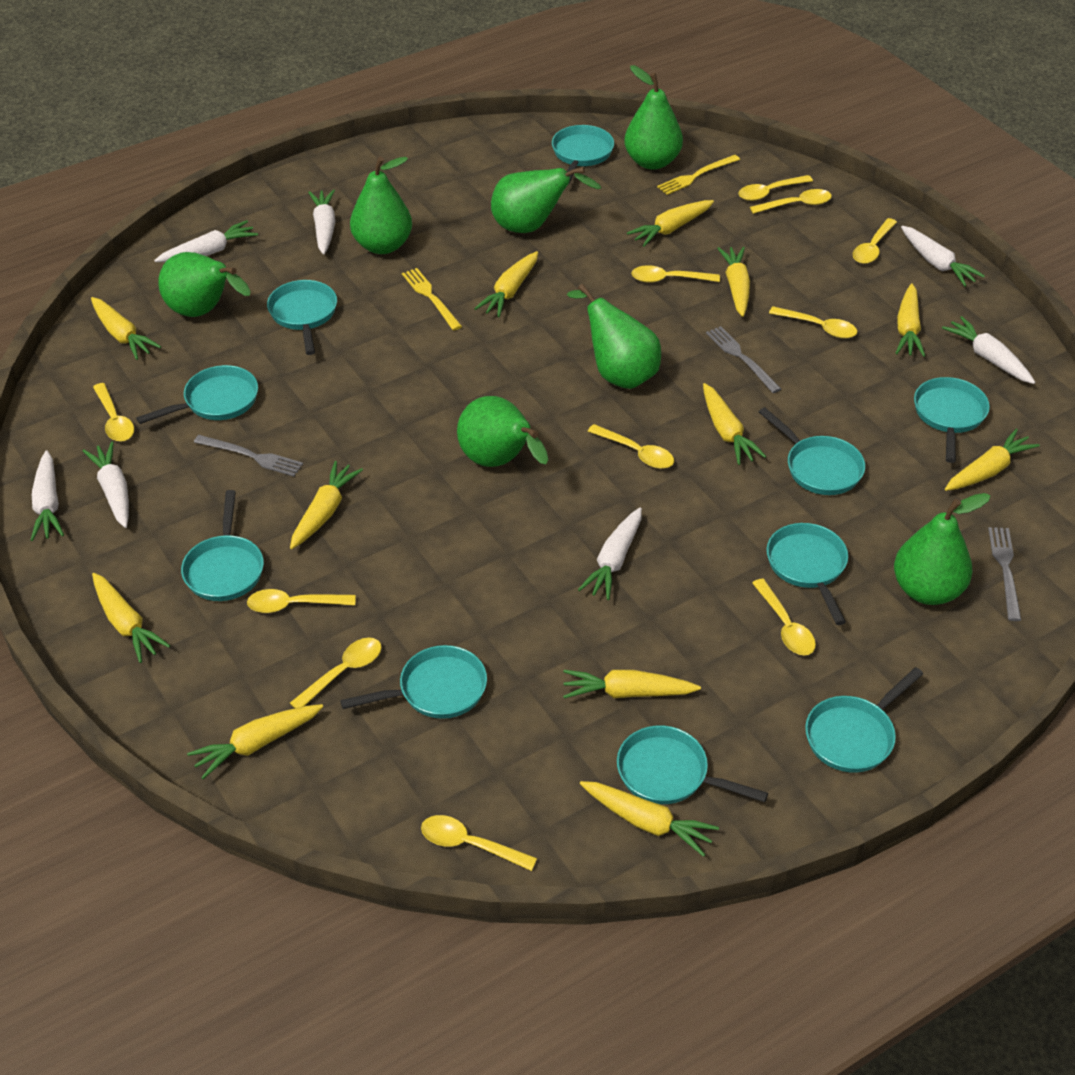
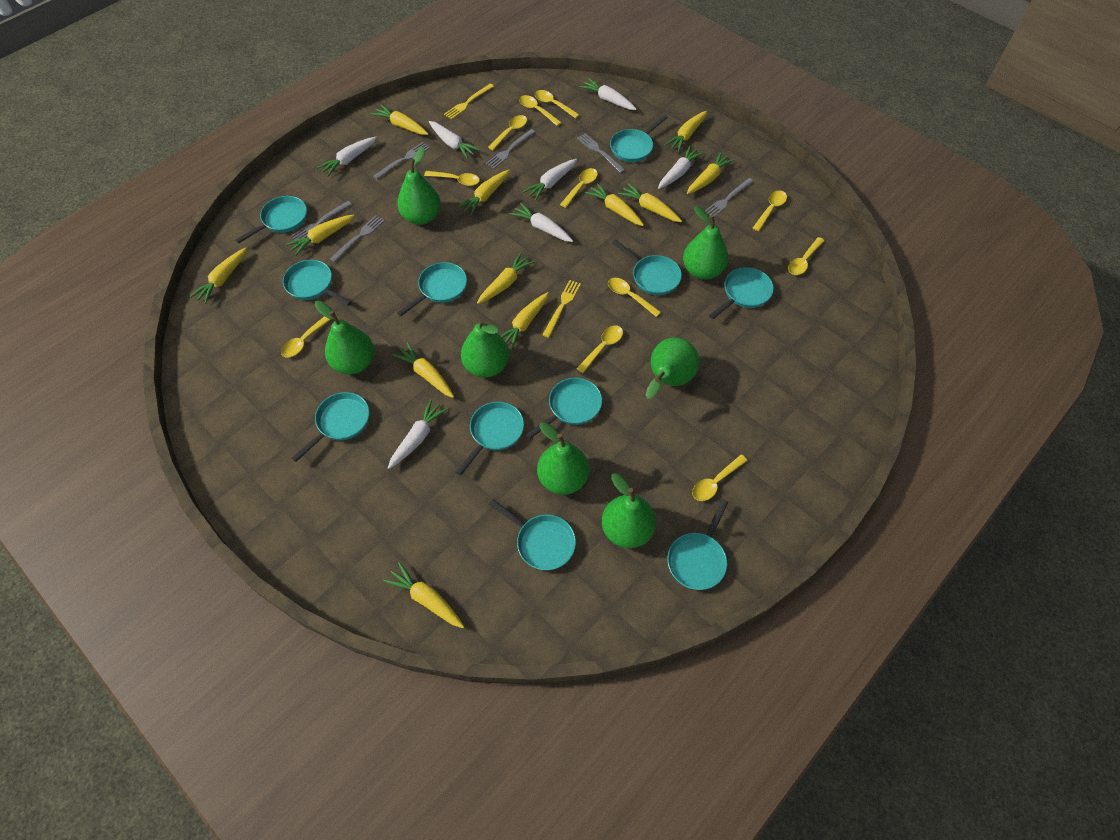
grey fork: [194,435,303,477] [706,326,781,393] [988,527,1021,621] = 3 -> [290,201,352,240] [330,215,385,263] [373,142,430,179] [486,129,535,169] [577,133,625,173] [705,178,754,217] = 6
turquoise pan: [136,365,258,424] [181,490,264,601] [267,280,337,355] [340,645,487,719] [552,125,614,184] [617,726,768,804] [759,407,865,495] [767,523,848,625] [805,667,923,773] [914,377,990,463] = 10 -> [235,196,307,243] [283,260,352,306] [291,392,369,462] [397,262,467,316] [456,402,524,475] [489,499,576,571] [526,378,602,439] [610,115,668,162] [612,240,682,295] [667,499,728,590] [709,267,774,319] = 11

